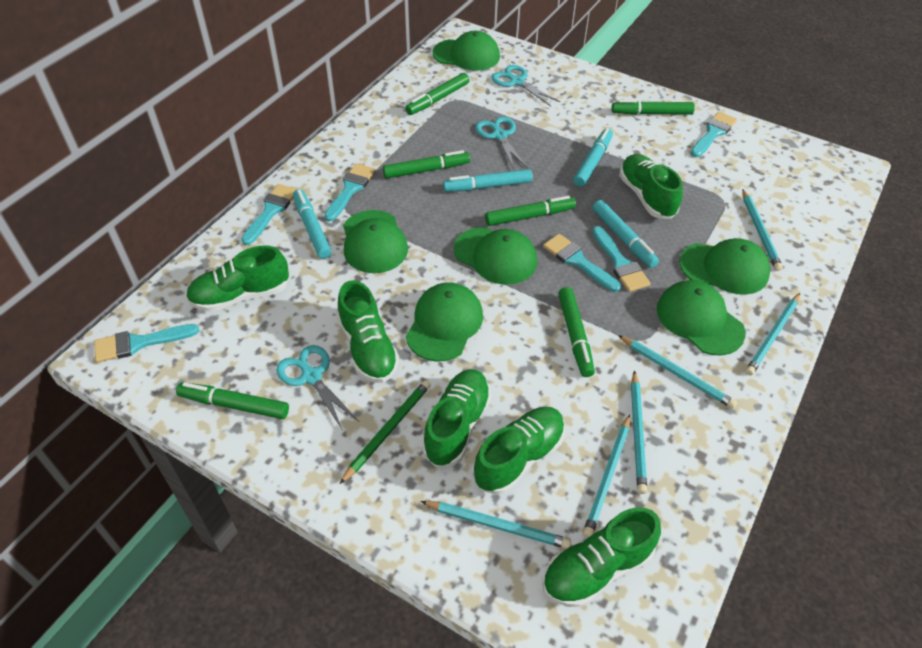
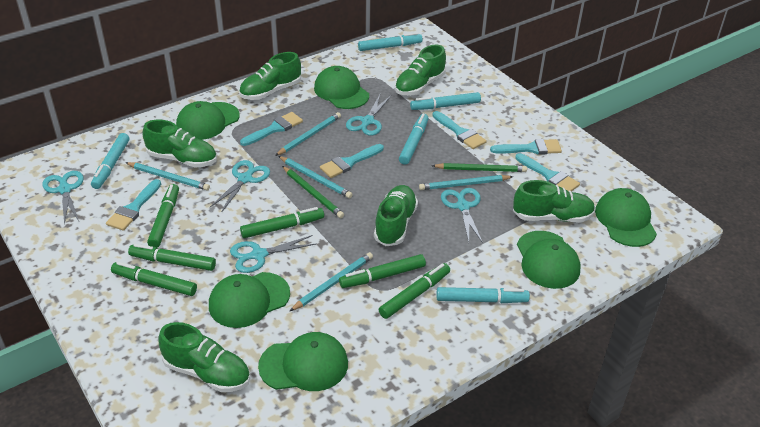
green pencil: [340,380,431,484] = 1 -> [282,166,344,218] [432,163,527,172] = 2
turquoise marker: [293,189,332,259] [443,169,533,192] [573,128,613,187] [593,200,659,268] = 4 -> [91,133,129,189] [358,33,423,51] [399,114,429,165] [410,92,481,110] [437,287,530,303] = 5
turquoise pencil: [421,501,571,549] [583,414,630,537] [618,335,737,409] [631,370,647,494] [742,189,783,271] [745,293,800,375] = 6 -> [125,162,210,191] [275,112,341,156] [278,156,353,198] [290,252,373,311] [419,175,513,190] = 5
turquoise scissors: [276,345,360,431] [475,117,528,169] [492,65,560,106] = 3 -> [42,171,84,225] [210,160,270,211] [230,235,316,273] [346,95,391,136] [441,188,483,243] = 5

